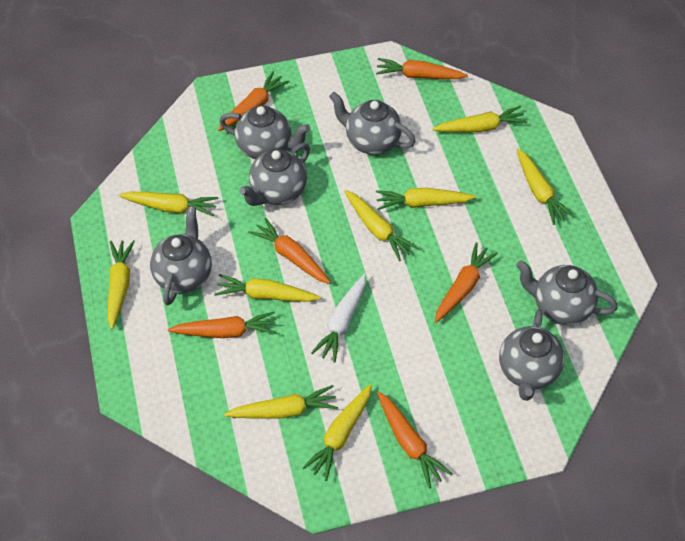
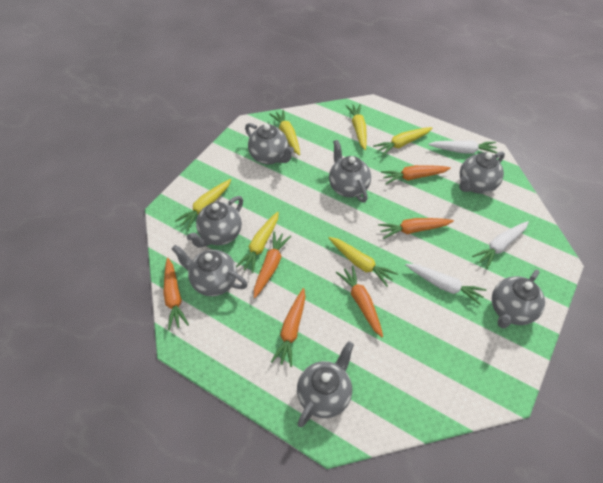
grey teapot: [150,206,212,305] [219,105,310,159] [239,143,310,206] [329,92,416,155] [499,309,565,401] [516,260,618,325] = 6 -> [172,245,248,296] [187,196,243,247] [245,123,294,164] [297,341,354,427] [329,140,371,203] [459,151,505,194] [492,270,545,328] = 7
white carrot: [311,274,366,363] = 1 -> [406,264,486,305] [428,140,498,154] [472,221,529,268] = 3
yellow carrot: [107,240,135,329] [119,191,218,217] [214,274,320,302] [224,385,338,419] [302,384,372,481] [344,190,418,261] [376,188,476,210] [432,106,527,132] [516,148,575,225] = 9 -> [175,179,231,230] [236,212,279,273] [269,110,300,155] [329,237,398,287] [346,104,367,150] [373,127,432,156] = 6

